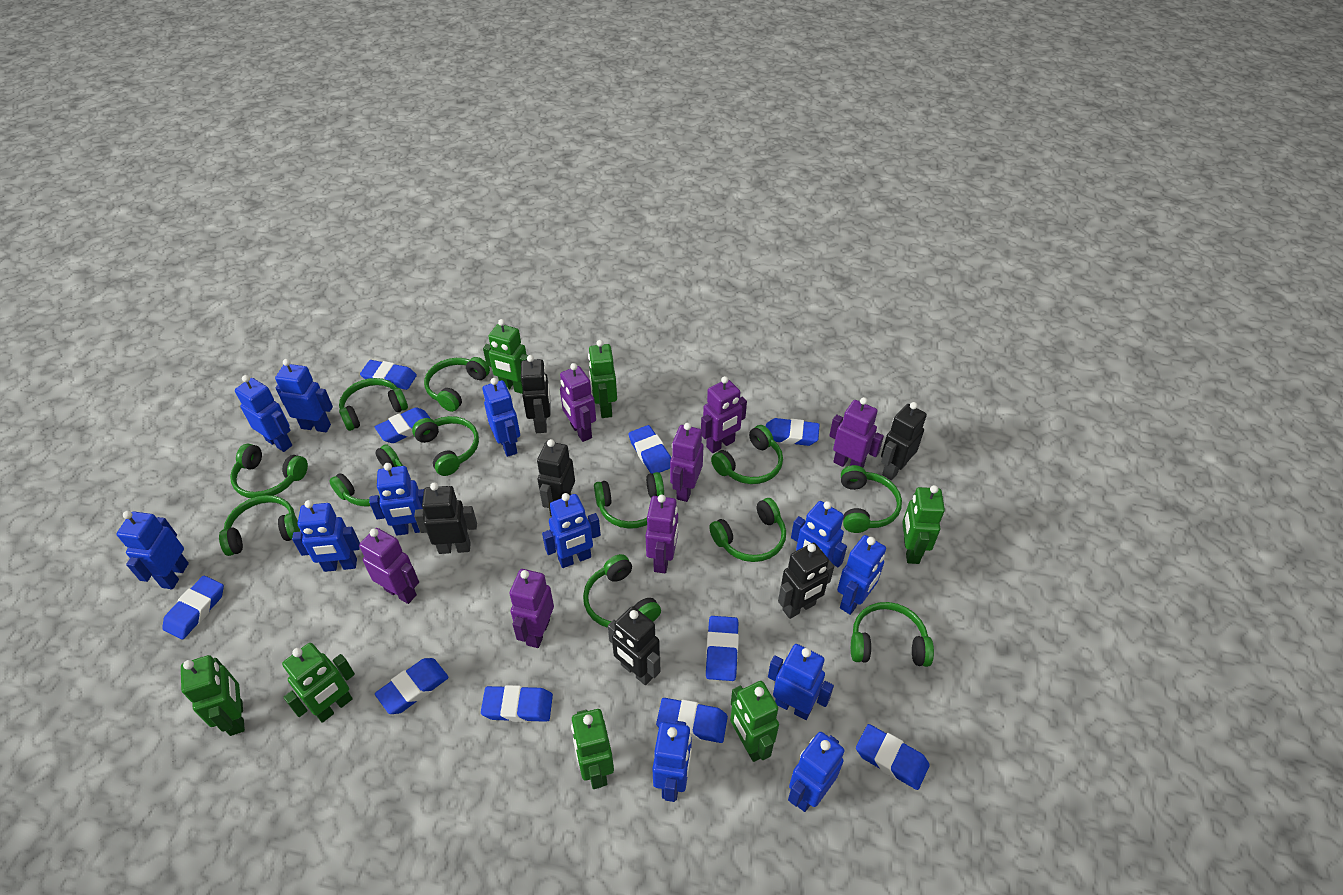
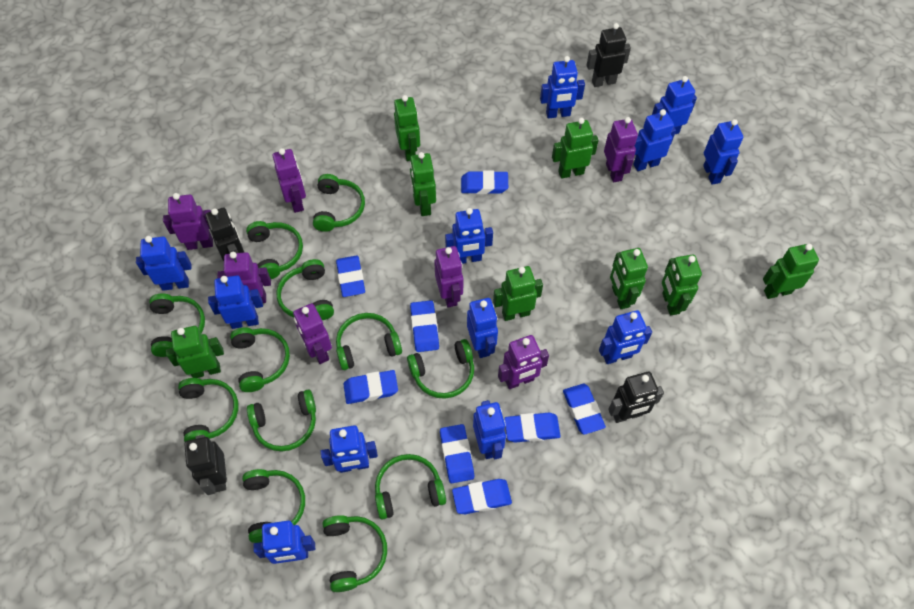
black robot: [414,482,477,554] [521,355,550,433] [537,439,575,517] [608,606,660,685] [778,543,834,619] [881,402,927,480] = 6 -> [184,435,227,495] [205,208,244,261] [587,23,631,87] [608,371,664,423] = 4
blue eraser: [162,575,224,639] [360,360,417,390] [375,407,431,443] [375,658,449,714] [481,685,553,722] [629,425,671,474] [656,698,728,743] [706,616,739,681] [766,418,820,446] [856,724,930,790] = 10 -> [336,255,365,297] [343,370,398,404] [410,300,439,352] [440,424,474,483] [452,479,512,514] [461,170,508,194] [504,413,561,443] [563,384,606,435] = 8
green robot: [181,655,245,736] [282,643,355,723] [483,319,528,394] [571,709,614,789] [588,340,617,418] [730,681,779,762] [902,485,945,564] = 7 -> [166,326,224,378] [394,95,420,161] [410,152,436,216] [493,266,543,321] [552,118,599,179] [610,248,648,309] [662,255,702,315] [763,244,819,299] = 8

